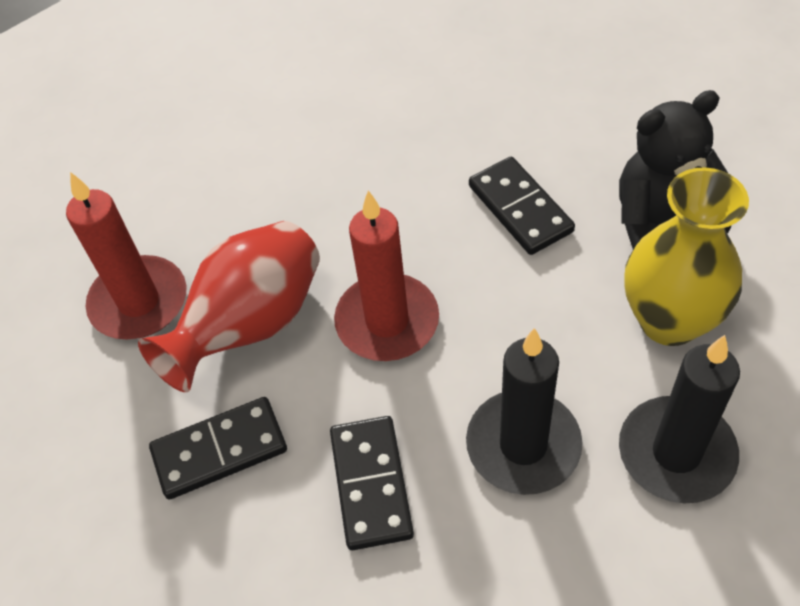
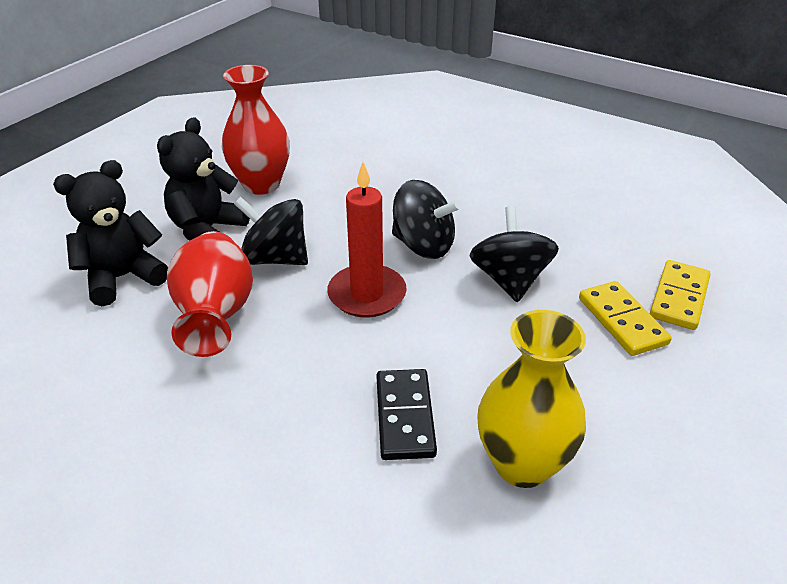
black candle: [466,328,583,495] [619,335,740,503] = 2 -> none = 0
black domino: [149,397,287,500] [330,416,414,550] [469,157,575,255] = 3 -> [377,369,437,460] = 1
black spinning top: none = 0 -> [234,197,308,265] [392,180,461,259] [470,206,559,302] = 3
black teddy bear: [619,90,731,249] = 1 -> [53,160,168,306] [157,117,250,241] = 2
red candle: [66,172,186,340] [334,190,439,361] = 2 -> [327,162,407,318] = 1
red vase: [138,221,320,392] = 1 -> [167,231,253,357] [222,65,290,195] = 2
yellow domino: none = 0 -> [579,281,672,356] [650,260,711,330] = 2

